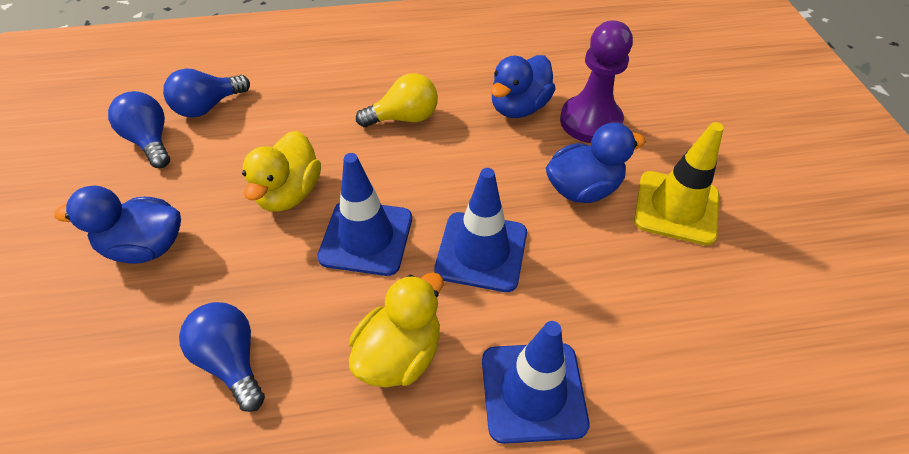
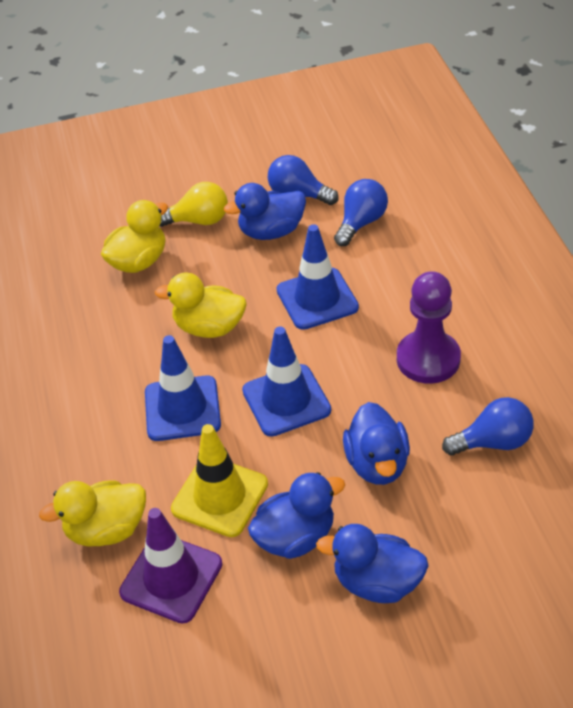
blue duck: [55,186,181,264] [491,55,556,118] [546,123,646,203] = 3 -> [224,183,306,240] [248,472,345,559] [316,524,429,603] [343,402,410,485] = 4
purple traffic cone: none = 0 -> [119,508,222,624] = 1
yellow duck: [242,131,321,212] [349,272,443,388] = 2 -> [39,480,146,546] [101,200,168,273] [155,273,247,338] = 3

